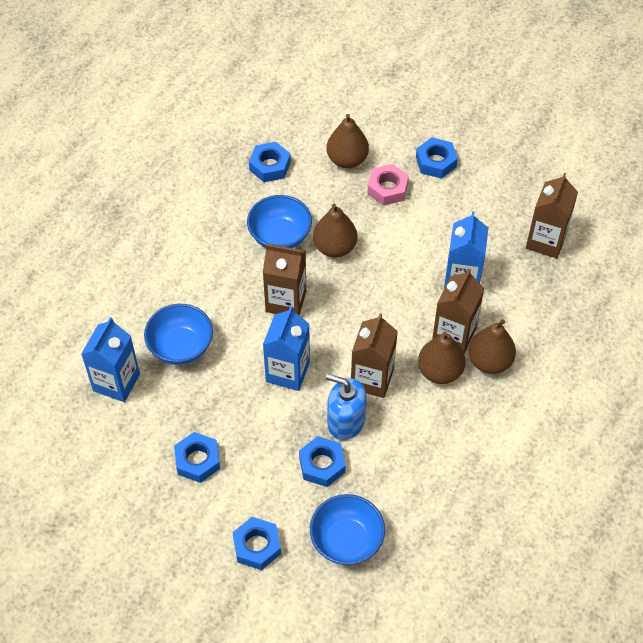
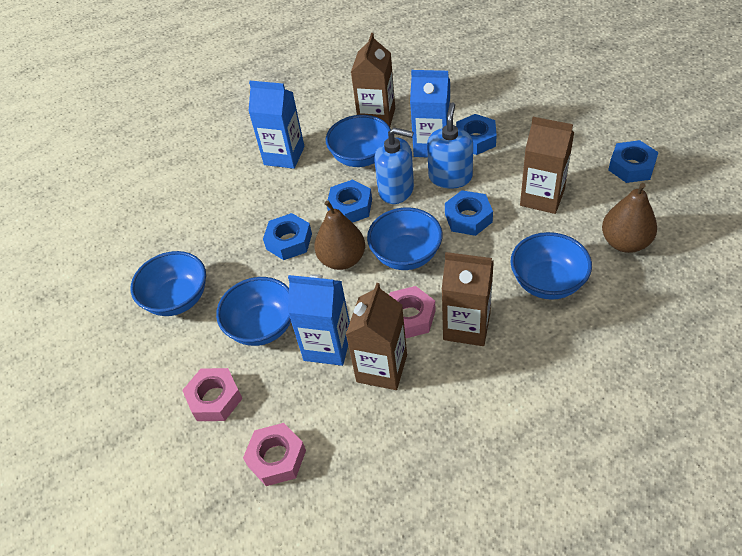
blue bowl: [144,304,213,365] [247,195,312,248] [310,494,385,565] = 3 -> [131,251,206,316] [216,277,291,346] [326,115,391,167] [367,208,443,270] [511,232,592,300] = 5
blue soap dispenser: [326,374,367,440] = 1 -> [374,127,414,204] [427,102,473,189] = 2
brown pear: [313,204,358,257] [327,114,369,168] [418,332,466,384] [468,319,516,374] = 4 -> [314,201,365,270] [602,183,657,253] = 2
pink nut: [367,164,409,206] = 1 -> [182,368,243,421] [243,423,306,486] [389,286,436,338] = 3

